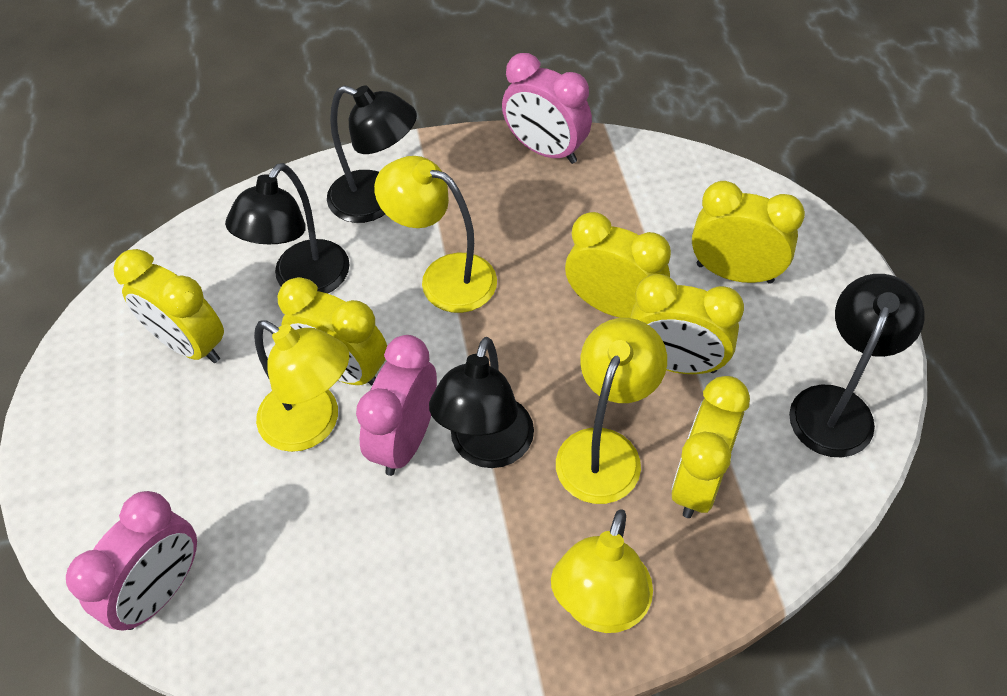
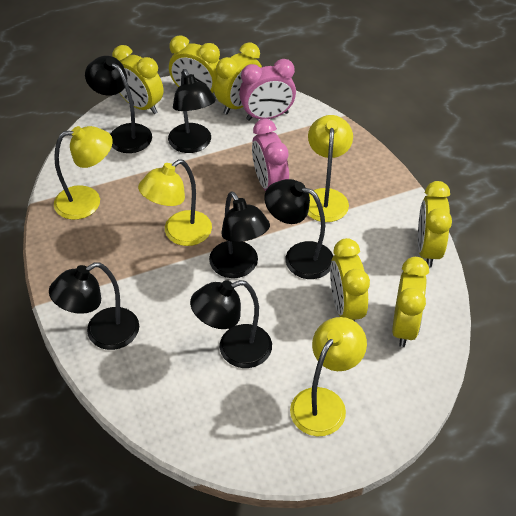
black lamp: [225,163,350,294] [327,85,417,223] [429,337,534,468] [789,274,925,457] = 4 -> [49,262,139,350] [85,56,152,153] [168,69,216,153] [190,280,272,368] [209,191,270,278] [264,179,333,279] = 6
pink clock: [66,491,197,631] [356,335,437,476] [502,53,592,164] = 3 -> [239,59,296,121] [252,119,289,191] = 2

